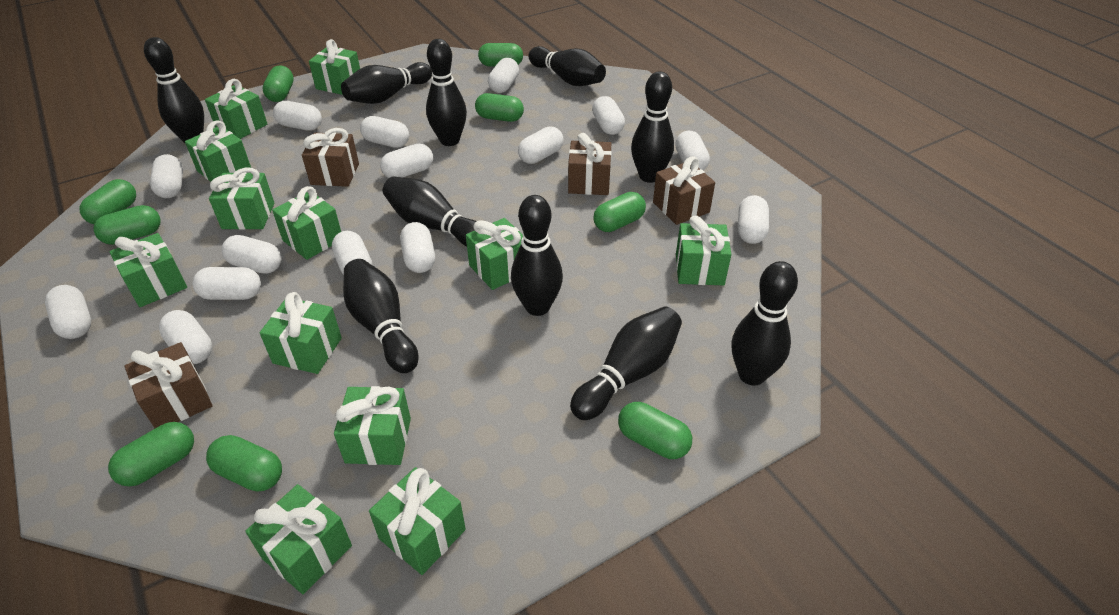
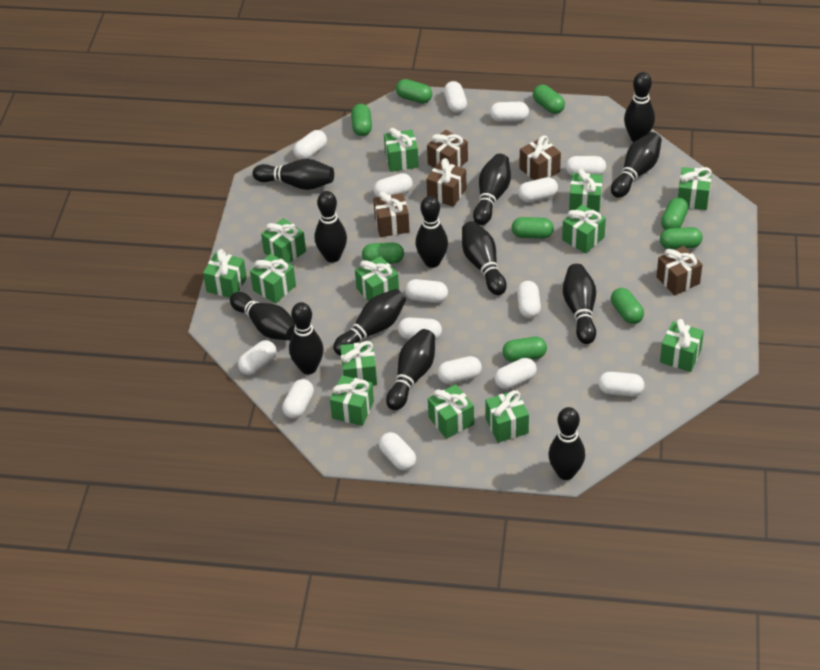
black bowling pin: [144,37,204,143] [341,62,432,104] [343,259,419,373] [382,176,477,247] [426,39,467,146] [511,195,563,316] [528,46,606,86] [570,306,682,420] [631,71,674,183] [732,261,798,386] = 10 -> [230,292,295,340] [253,159,334,190] [289,302,323,374] [315,191,347,263] [333,289,406,356] [386,329,435,410] [416,196,448,268] [462,221,507,295] [473,154,511,225] [548,407,585,480] [563,264,596,344] [611,132,662,198] [624,72,655,142] = 13
brown gift: [124,342,212,428] [302,128,359,187] [568,133,612,195] [653,156,715,225] = 4 -> [373,192,410,237] [426,158,467,207] [427,130,468,168] [519,135,561,180] [656,246,702,296] = 5
green gift: [109,233,187,307] [185,120,251,182] [205,79,267,139] [209,168,275,230] [245,484,352,594] [260,292,342,374] [272,186,341,260] [309,39,360,95] [334,386,411,465] [369,467,466,575] [466,218,523,290] [676,216,731,285] = 12 -> [203,249,247,298] [250,254,296,304] [261,218,306,263] [330,375,374,426] [340,341,377,386] [355,256,399,301] [384,128,419,172] [428,384,474,439] [485,390,529,443] [562,205,606,254] [569,169,603,213] [660,319,704,372] [678,167,712,210] = 13

